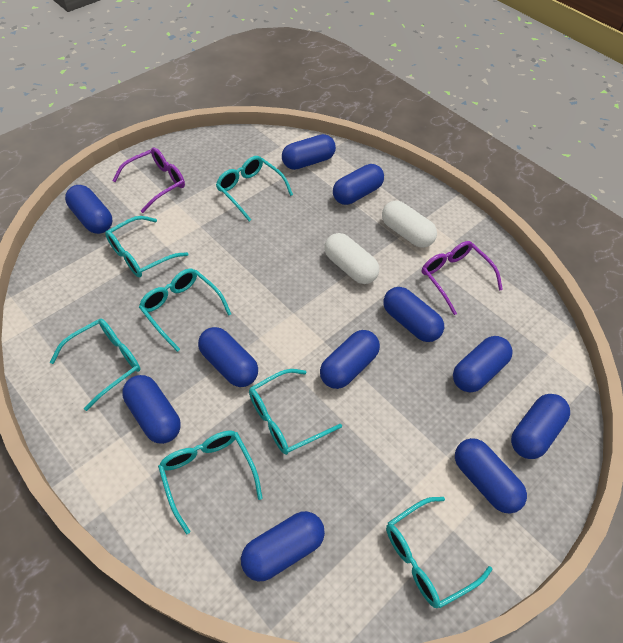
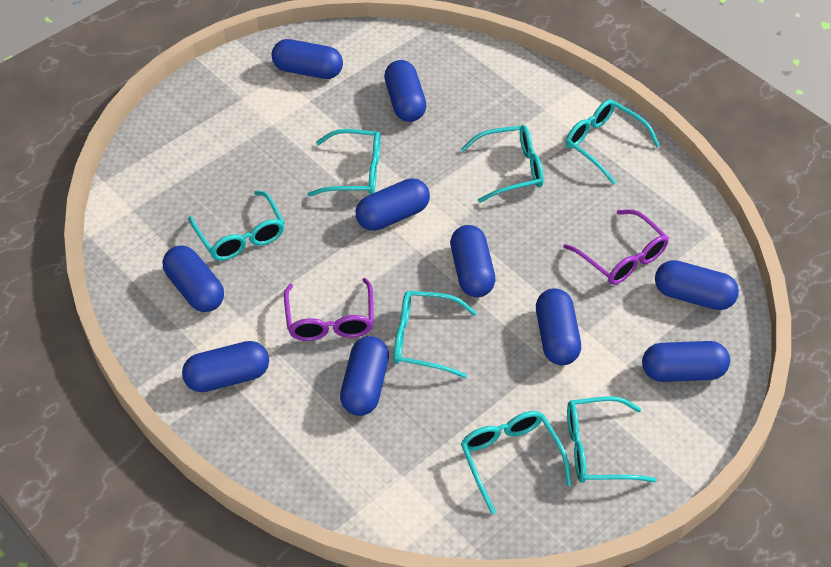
blue capsule: [65,185,112,234] [122,375,181,444] [198,327,258,387] [241,511,325,582] [282,134,336,170] [320,330,380,389] [333,164,384,205] [383,287,444,342] [453,336,513,393] [455,438,527,514] [511,394,570,459] = 11 -> [163,245,224,312] [182,341,269,392] [272,39,343,79] [340,336,389,416] [356,178,430,231] [384,60,426,122] [450,225,495,297] [536,288,581,365] [642,341,730,382] [655,260,739,310] = 10
white capsule: [324,233,379,284] [382,200,437,248] = 2 -> none = 0

